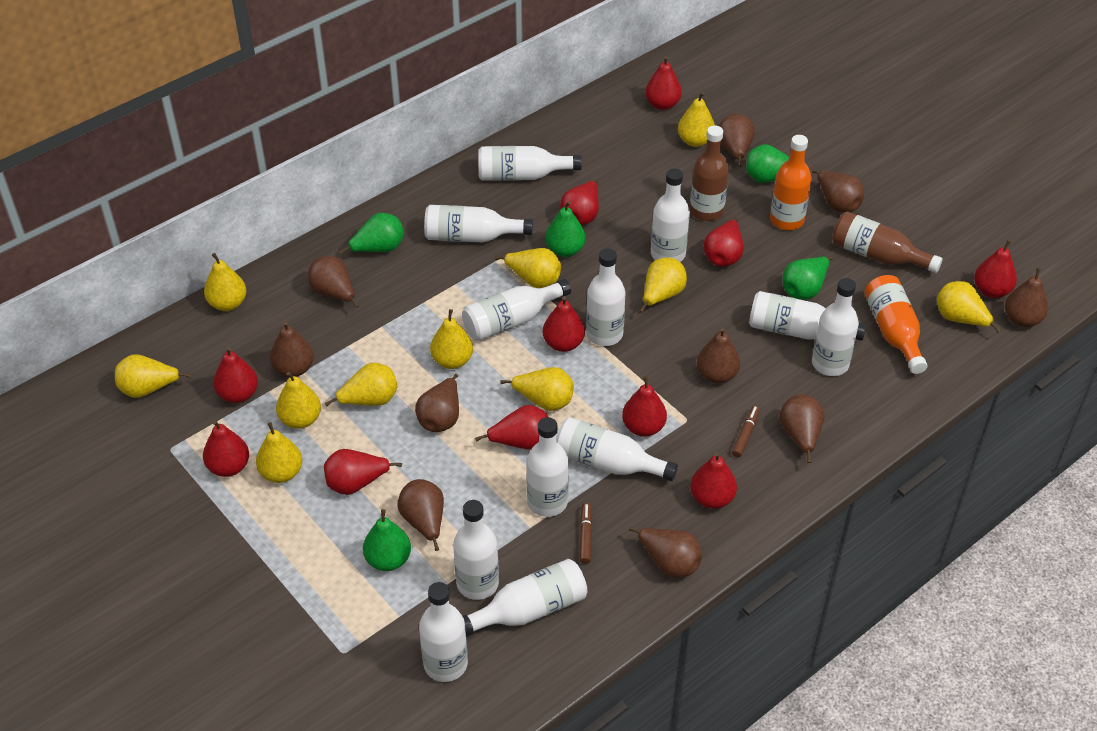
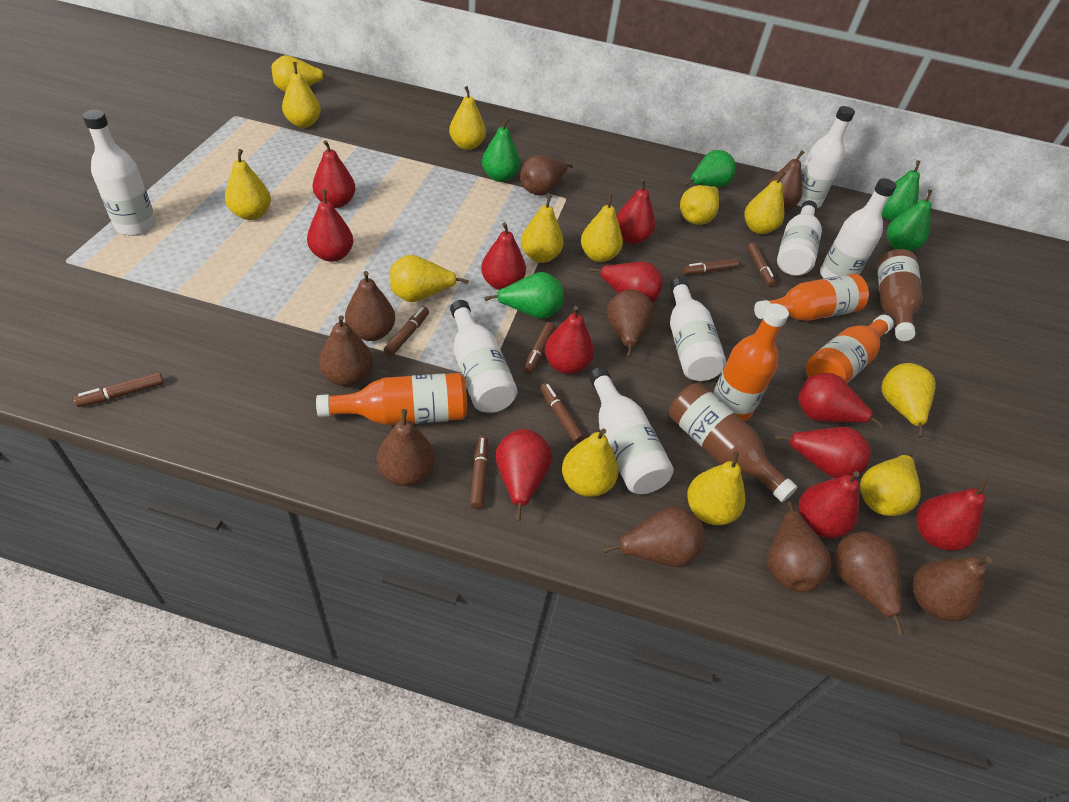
brown marker: [580,503,592,564] [732,405,760,458] = 2 -> [74,372,164,407] [384,307,429,356] [470,436,488,509] [524,322,555,374] [540,383,585,443] [683,258,739,275] [747,243,776,287] = 7
orange bottle: [770,135,812,230] [865,275,928,374] = 2 -> [316,373,467,425] [713,303,789,421] [754,274,869,321] [806,315,894,383] = 4
white bottle: [419,582,468,682] [424,205,533,242] [453,500,499,600] [462,279,571,341] [463,559,587,636] [478,146,582,181] [526,417,569,517] [556,417,678,481] [586,248,625,346] [651,168,690,262] [749,291,866,341] [812,278,859,376] = 12 -> [83,110,156,236] [450,300,518,413] [589,367,674,494] [670,277,726,381] [777,200,822,276] [797,106,855,208] [820,178,897,279] = 7
yellow pear: [115,354,191,398] [204,253,246,311] [256,422,302,483] [276,372,321,429] [325,363,397,406] [430,309,473,369] [495,248,561,288] [500,367,574,411] [639,257,687,313] [678,92,715,147] [937,281,1001,333] = 11 -> [225,149,271,220] [271,55,333,92] [282,62,321,128] [390,255,469,302] [449,86,486,150] [521,194,564,263] [562,428,619,497] [581,195,623,262] [680,185,719,225] [687,451,745,525] [744,172,786,234] [860,452,921,516] [881,363,936,437] = 13

